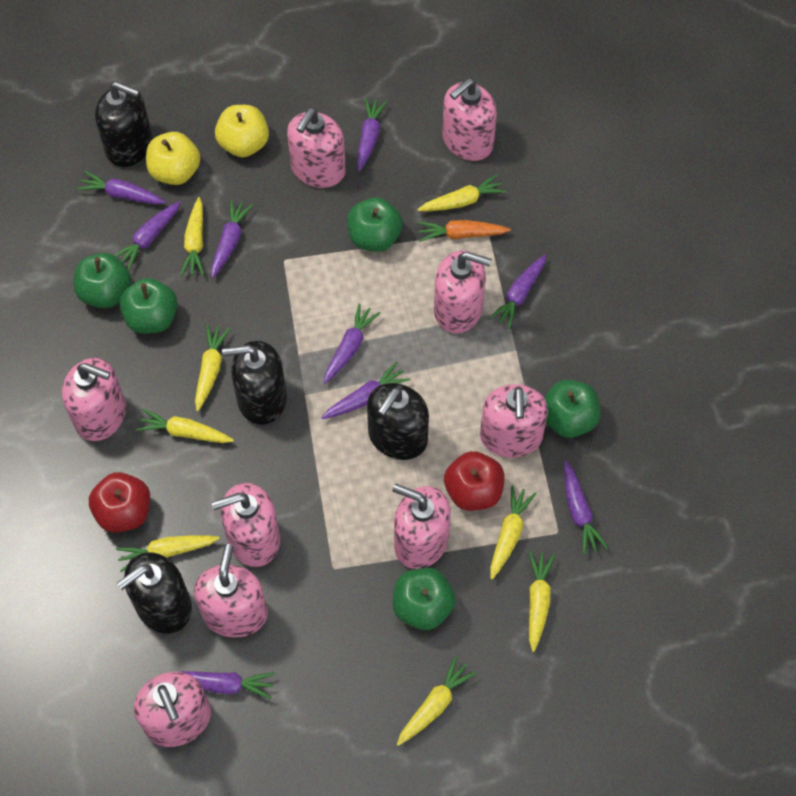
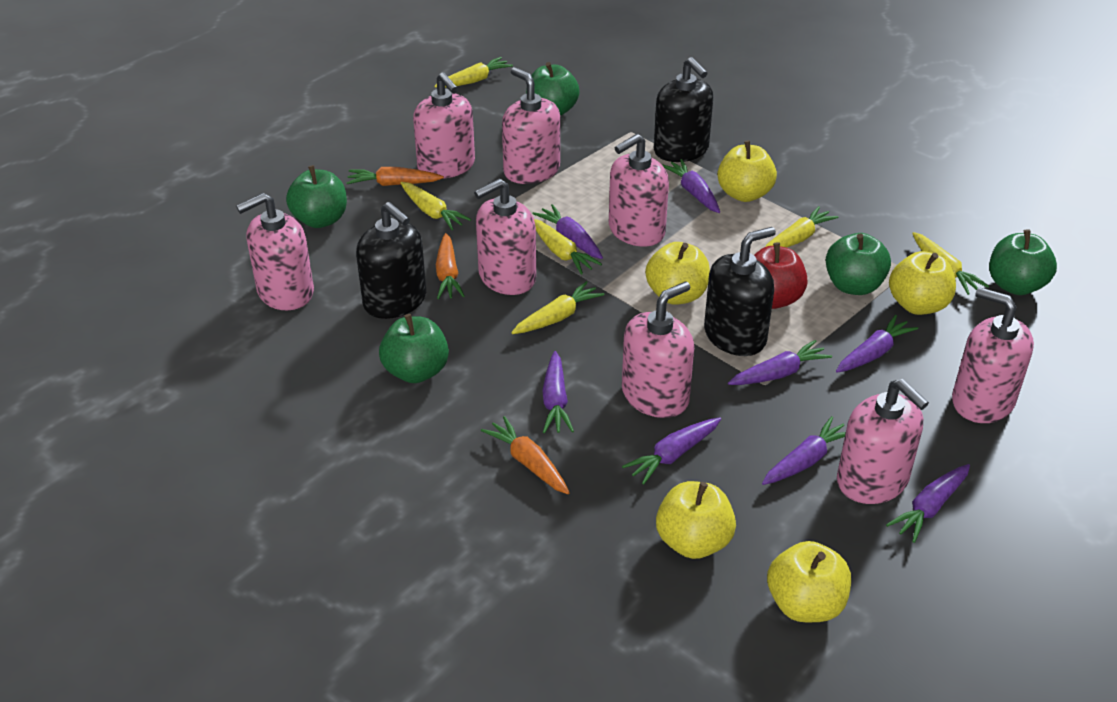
black soap dispenser: [95,81,152,167] [117,552,192,633] [222,341,287,425] [367,383,429,460] = 4 -> [356,202,426,319] [654,57,713,162] [704,227,776,356] = 3
orange carrot: [418,220,511,242] = 1 -> [346,167,444,186] [436,233,465,299] [481,416,570,494] = 3
pink soap dispenser: [62,358,126,441] [134,672,211,747] [194,544,268,638] [212,483,280,567] [287,108,346,188] [392,484,451,569] [434,250,492,334] [442,78,497,161] [480,384,548,458] = 9 -> [236,193,314,310] [413,72,475,178] [474,179,536,295] [502,67,560,184] [609,134,669,247] [622,281,694,418] [837,379,929,504] [952,287,1034,423] = 8
purple carrot: [77,171,166,205] [114,201,181,270] [179,671,275,699] [211,199,253,278] [321,362,410,419] [324,303,380,384] [357,98,387,172] [489,254,546,329] [564,461,608,555] = 9 -> [532,204,603,259] [542,351,574,433] [622,417,721,485] [662,159,720,213] [728,340,832,385] [762,416,846,485] [836,315,918,373] [886,464,970,543] = 8
red apple: [89,472,150,533] [444,451,504,511] = 2 -> [754,242,807,309] = 1
yellow apple: [146,132,201,185] [215,105,269,157] = 2 -> [645,242,710,305] [656,481,736,559] [717,140,777,202] [767,541,851,622] [889,251,956,315] = 5
yellow carrot: [116,535,220,572] [136,409,234,443] [180,197,204,276] [195,324,231,411] [396,656,477,746] [417,174,506,211] [490,485,536,579] [529,551,555,652] = 8 -> [401,182,471,230] [434,57,513,88] [511,281,604,334] [534,219,602,275] [765,206,839,248] [912,232,989,295] = 6

